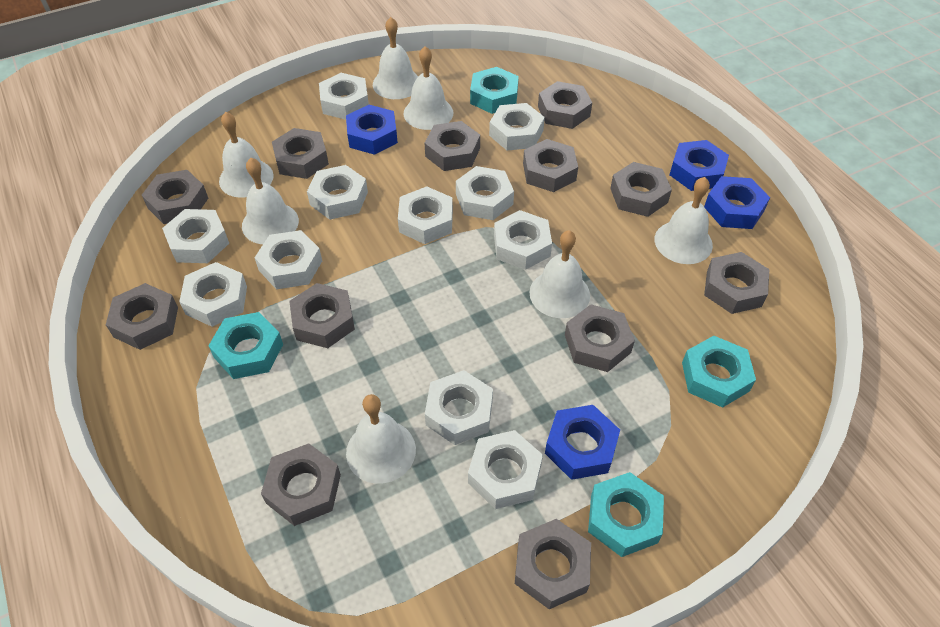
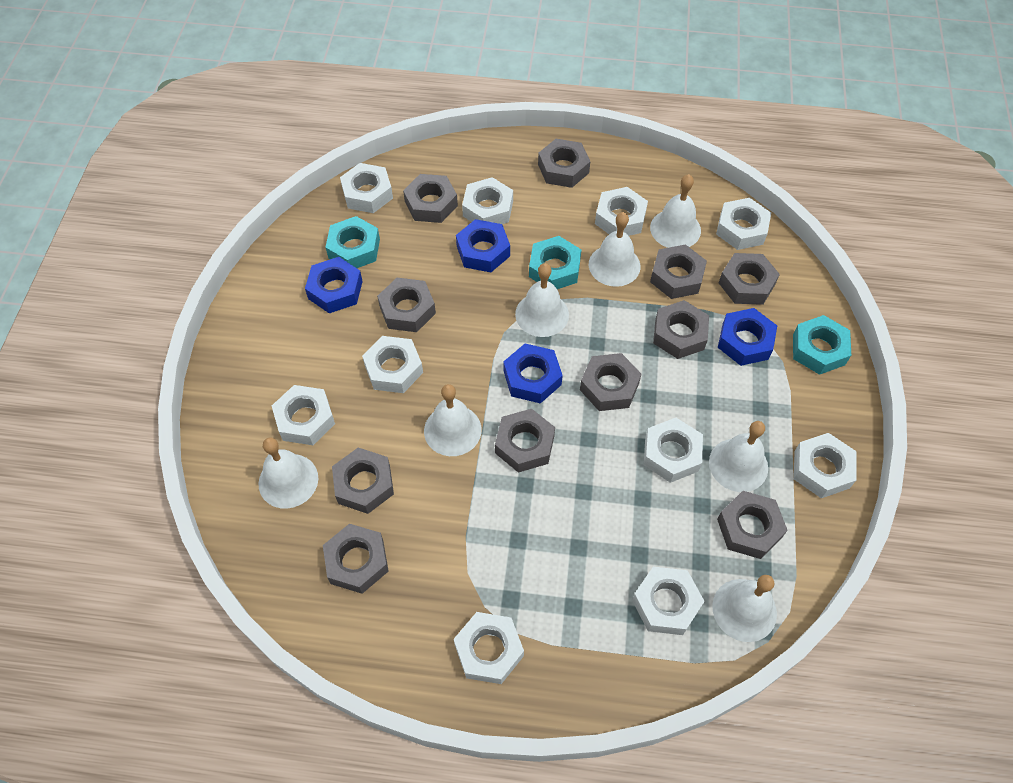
grey nut: [106,283,178,350] [142,170,208,224] [261,443,341,526] [272,128,329,179] [289,283,355,348] [424,121,480,171] [515,519,591,609] [523,139,578,192] [538,81,592,129] [565,304,635,372] [610,162,672,217] [704,252,769,314] = 12 -> [323,524,389,594] [332,448,394,514] [377,278,436,332] [403,174,458,223] [495,409,555,473] [538,139,590,188] [580,353,641,411] [650,244,707,299] [653,300,709,359] [717,491,788,559] [719,253,780,305] = 11
turquoise nut: [208,312,283,379] [470,67,519,114] [588,472,664,557] [682,336,756,408] = 4 -> [325,216,380,268] [529,236,581,289] [793,315,851,375] = 3
white nut: [162,209,229,263] [179,262,247,327] [255,230,322,289] [307,165,368,220] [319,73,369,120] [398,186,453,244] [425,370,493,445] [456,166,514,220] [468,430,543,509] [489,103,545,150] [494,210,552,270] = 11 -> [272,385,335,445] [340,163,393,213] [362,336,423,393] [454,612,524,684] [462,177,513,224] [595,187,648,236] [632,567,705,635] [644,418,703,483] [716,198,771,250] [794,433,856,498] = 10

